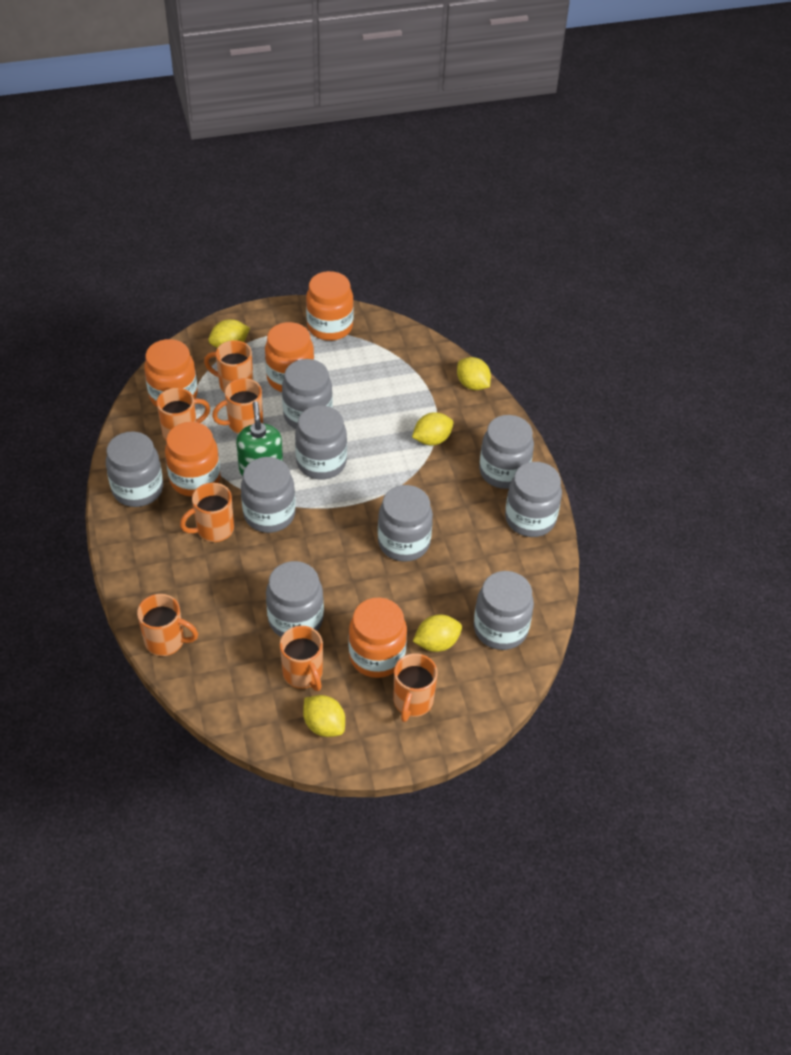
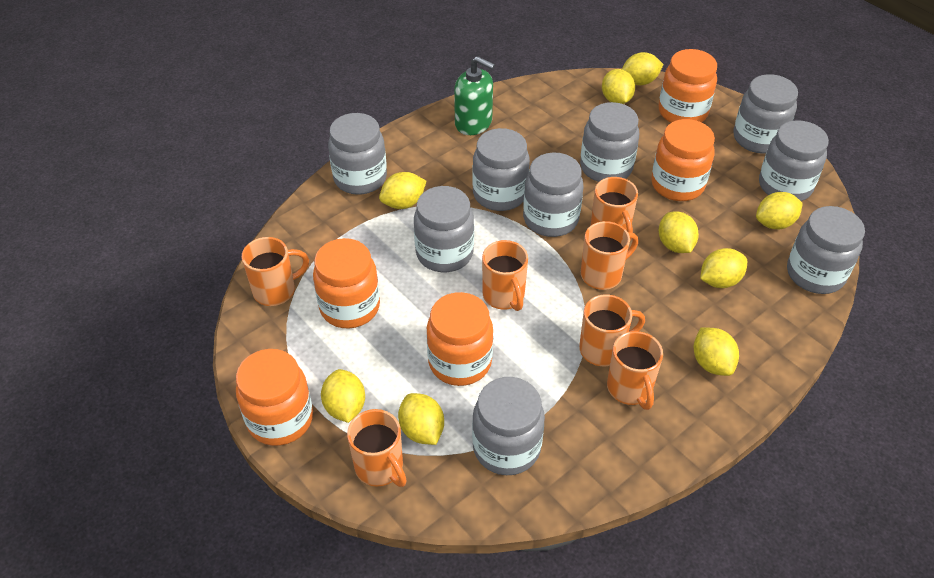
yellow lemon: [208,319,250,348] [303,695,345,737] [412,412,453,445] [413,614,462,652] [457,357,491,390] = 5 -> [321,369,365,423] [379,172,426,209] [398,393,444,445] [602,69,635,104] [622,52,664,85] [659,211,699,253] [694,327,739,376] [700,248,747,288] [756,192,803,229] = 9

